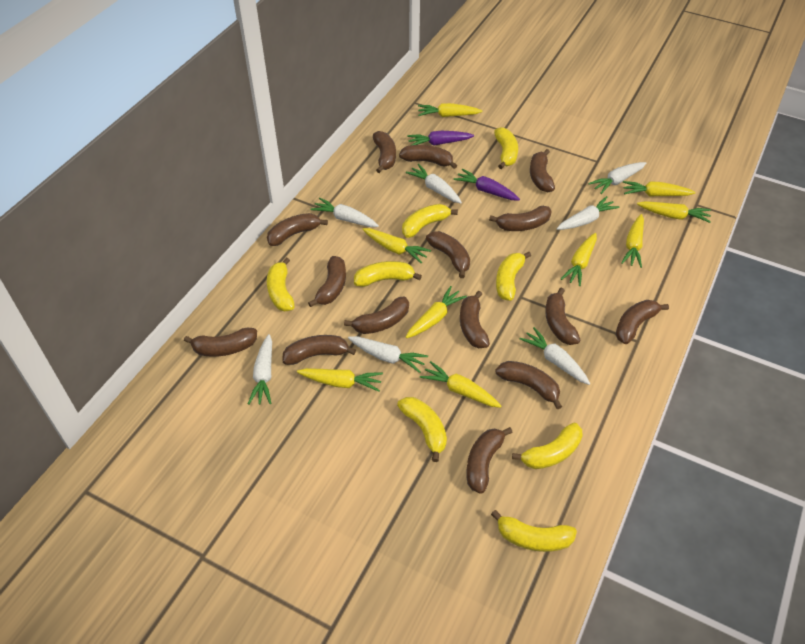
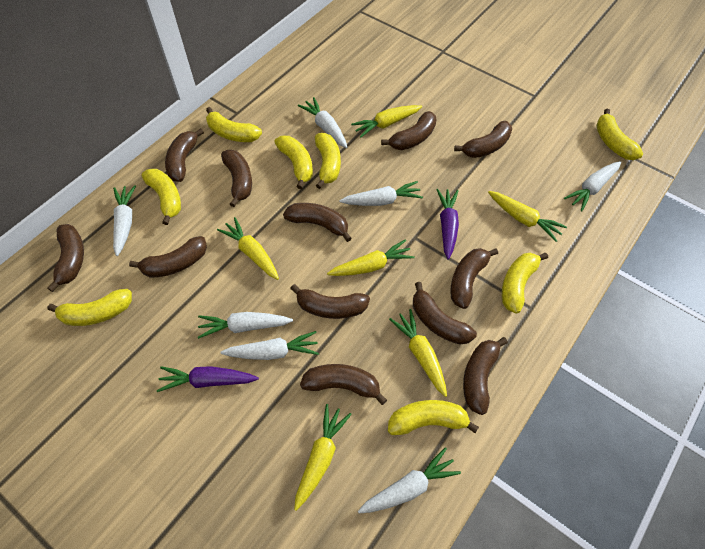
brown banana: [184,328,257,357] [267,213,328,246] [283,335,356,365] [308,256,346,307] [344,297,409,334] [373,131,396,173] [399,145,457,169] [426,231,470,278] [460,291,490,348] [466,427,513,494] [489,206,552,231] [495,361,562,409] [530,149,555,192] [545,288,581,345] [616,300,669,344] = 15 -> [47,224,84,292] [129,236,207,278] [165,128,204,182] [221,150,252,207] [283,203,352,242] [290,284,370,319] [300,364,387,405] [381,111,437,150] [413,282,477,345] [450,248,498,309] [454,121,512,158] [463,337,508,415] = 12
yellow carrot: [297,368,383,392] [362,228,431,264] [405,286,467,338] [418,103,482,117] [420,361,501,408] [561,233,597,286] [621,214,644,268] [623,181,696,196] [637,201,711,223] = 9 -> [217,217,279,280] [294,404,352,511] [327,239,415,276] [351,105,422,138] [389,309,447,397] [488,191,567,242] = 6

